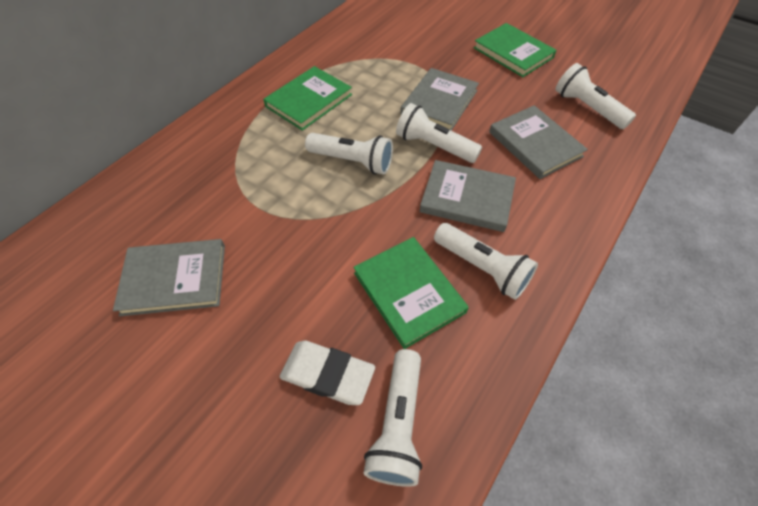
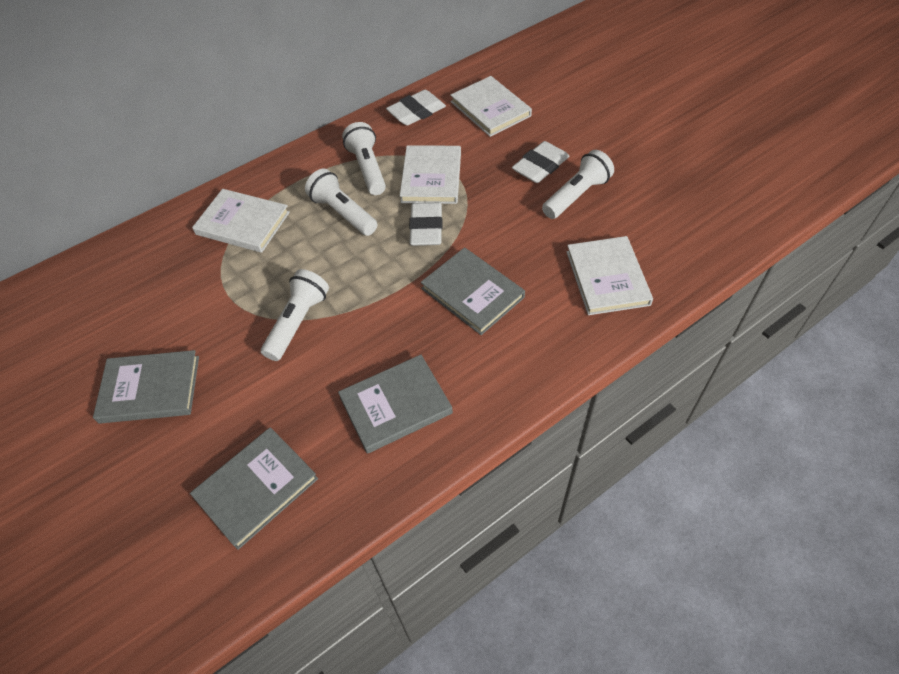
green book: [263,66,352,131] [354,237,469,349] [474,23,557,77] = 3 -> none = 0
white book: none = 0 -> [192,189,290,253] [400,145,461,204] [450,76,532,137] [566,236,653,315] = 4
white eraser: [280,340,375,405] = 1 -> [386,90,446,126] [409,202,443,246] [512,141,569,183] = 3
white flashlight: [305,133,393,174] [363,349,422,487] [396,103,482,163] [434,223,538,300] [556,63,636,129] = 5 -> [261,269,329,361] [305,169,377,236] [342,122,386,195] [542,150,614,219] = 4

